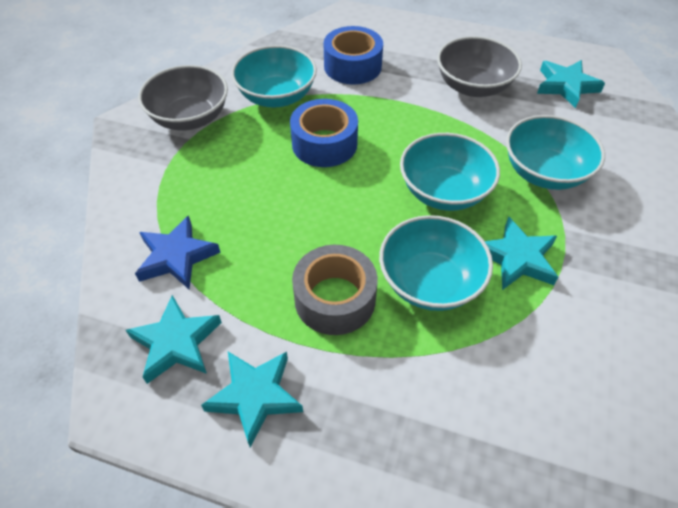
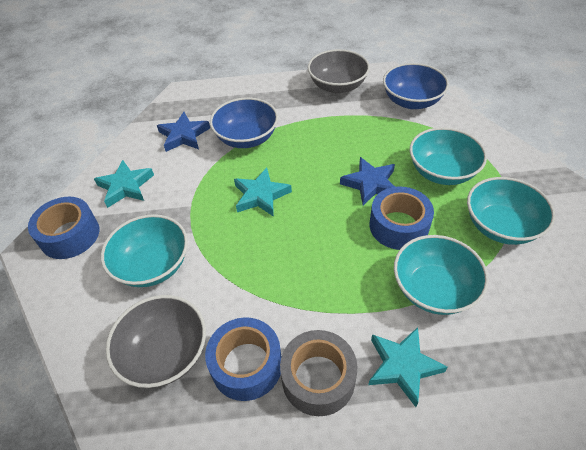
blue bowl: none = 0 -> [210,97,278,148] [383,63,449,109] = 2
blue star: [135,215,221,289] = 1 -> [157,112,210,152] [340,157,395,205] = 2
blue tape: [290,99,358,167] [323,26,383,85] = 2 -> [28,197,99,259] [205,318,281,401] [370,186,434,250] = 3
turquoise star: [126,295,222,384] [201,352,303,447] [485,217,558,290] [537,60,605,108] = 4 -> [94,160,154,208] [234,168,292,217] [368,327,448,407] = 3

